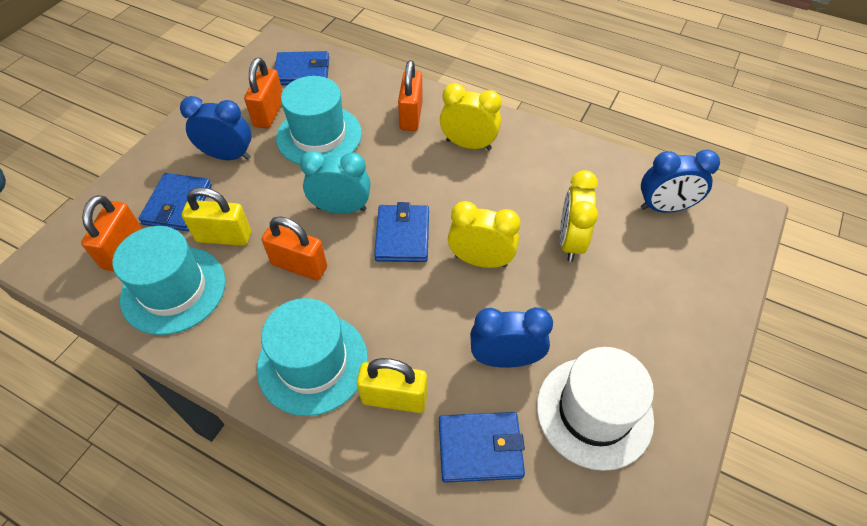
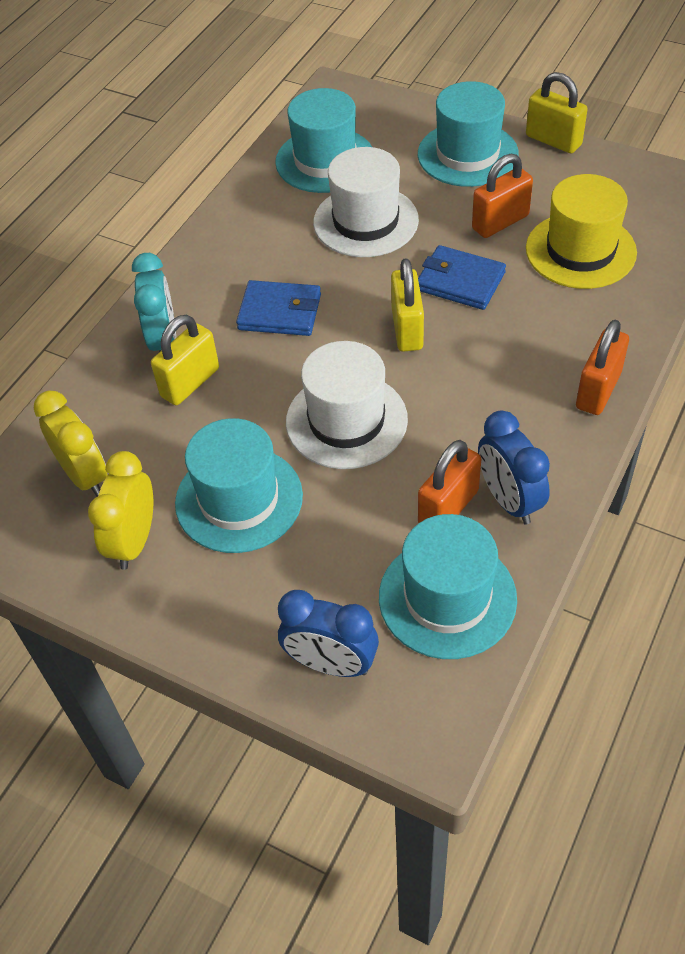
blue clock: [180,96,252,160] [470,307,553,368] [640,150,720,213] = 3 -> [278,590,379,677] [478,411,550,525] = 2
blue wallet: [139,173,212,231] [274,51,329,85] [374,202,429,262] [439,412,525,483] = 4 -> [236,280,321,336] [418,245,506,310] = 2
orange padlock: [81,195,143,271] [244,58,282,129] [262,216,327,280] [398,60,423,131] = 4 -> [418,440,481,523] [472,154,533,238] [576,320,629,415] = 3
turquoise hat: [113,226,226,335] [257,298,368,416] [276,76,362,165] = 3 -> [175,418,303,553] [275,88,372,193] [379,514,517,659] [418,81,519,187] = 4
white hat: [537,347,654,471] = 1 -> [286,341,408,469] [313,147,419,257] = 2
yellow clock: [440,83,502,150] [448,201,520,268] [560,170,598,262] = 3 -> [34,390,108,497] [88,451,153,570] = 2
yellow hat: none = 0 -> [526,174,637,289] = 1
yellow padlock: [182,187,251,246] [357,358,427,413] = 2 -> [151,315,219,405] [391,258,424,352] [526,72,588,153] = 3

